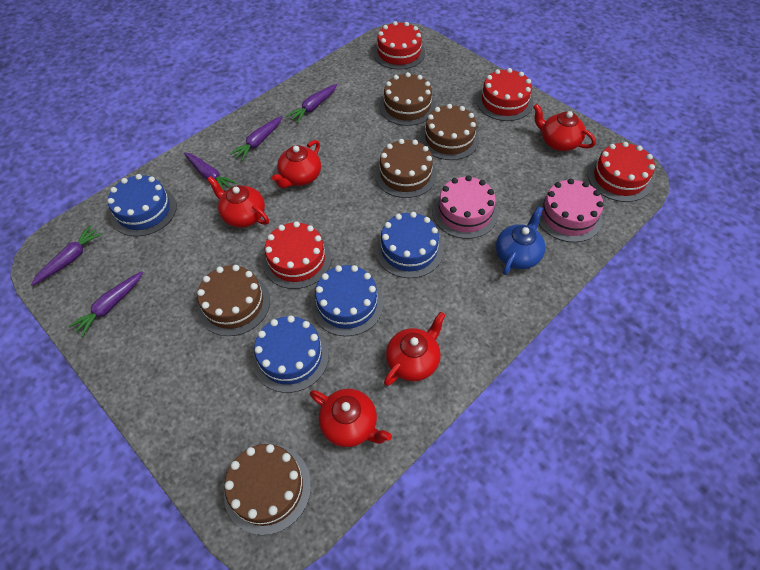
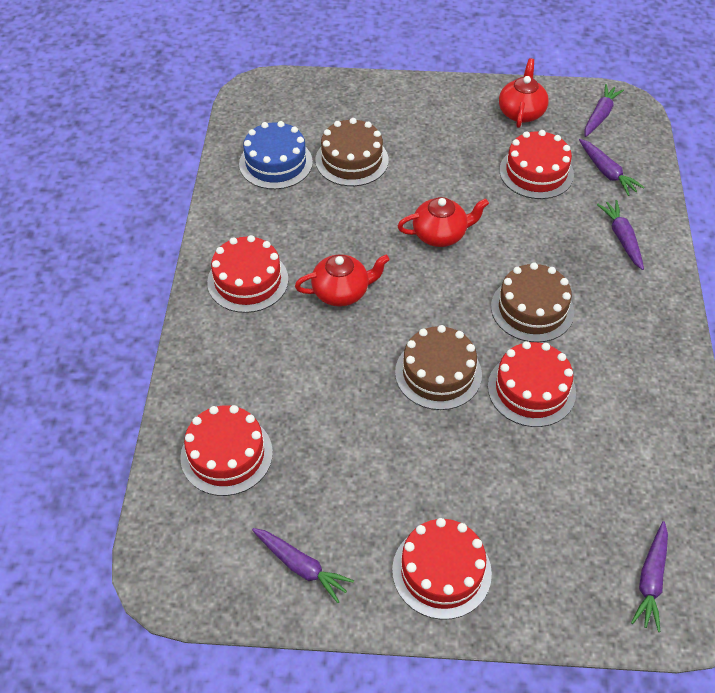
blue cake: [107,174,177,237] [252,316,329,393] [311,265,384,336] [375,212,443,278] = 4 -> [239,121,313,189] = 1
blue teapot: [496,206,545,275] = 1 -> none = 0
brown cake: [197,265,270,336] [224,444,311,535] [375,139,437,198] [379,72,436,126] [420,104,479,160] = 5 -> [315,118,389,186] [395,325,482,410] [491,262,574,342] = 3
pink cake: [433,175,498,239] [536,178,604,242] = 2 -> none = 0
red cake: [263,221,331,289] [373,21,425,70] [476,68,533,121] [588,142,655,202] = 4 -> [180,405,273,496] [207,235,288,313] [392,518,492,620] [488,341,576,427] [499,130,574,199] = 5
red teapot: [207,176,269,228] [272,140,321,188] [310,389,392,447] [384,312,446,386] [533,104,596,151] = 5 -> [295,254,390,307] [398,197,489,247] [499,58,549,128] = 3

